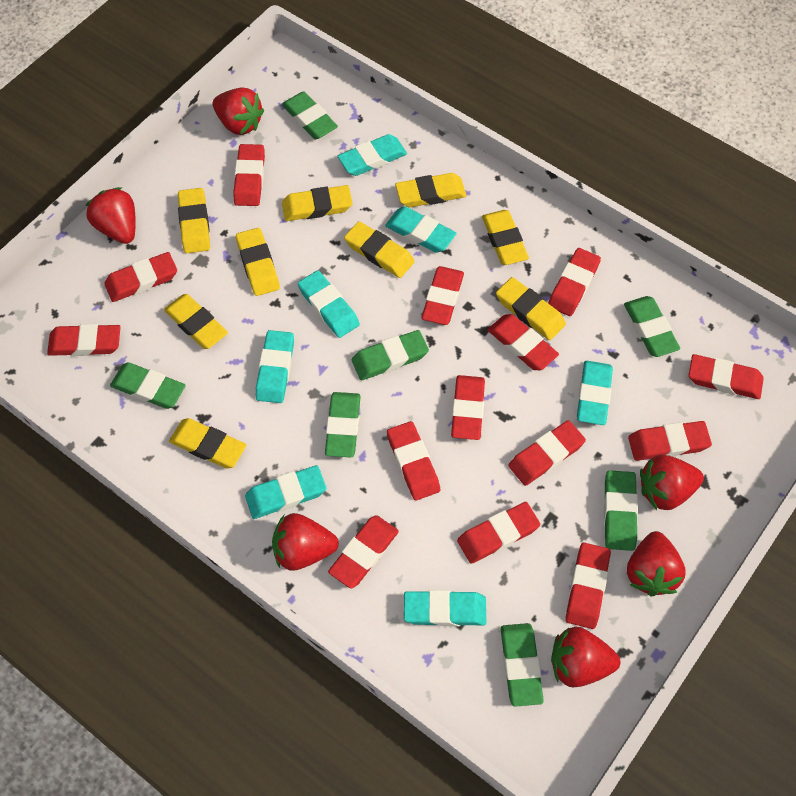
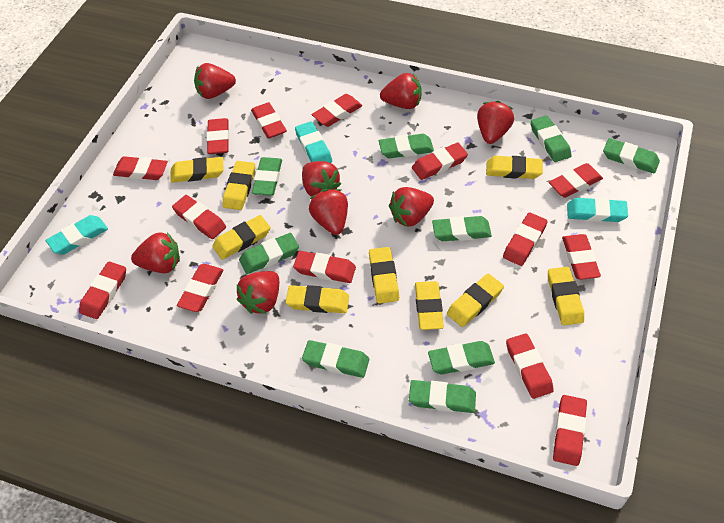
green eraser: [110,362,186,409] [282,91,338,139] [325,392,361,457] [352,330,429,380] [501,623,544,707] [604,470,638,551] [624,296,680,357] = 7 -> [239,233,299,274] [252,157,282,196] [302,340,369,378] [379,134,434,158] [409,380,476,413] [428,341,495,374] [432,216,492,241] [531,115,572,162] [603,138,660,173] = 9
red strawberry: [86,187,136,244] [213,88,264,135] [272,513,339,571] [551,627,620,687] [627,531,686,596] [640,455,704,510] = 6 -> [131,232,180,273] [194,63,236,99] [237,271,279,314] [302,161,341,197] [309,189,348,235] [380,73,422,109] [389,187,434,227] [477,101,514,144] = 8
turquoise eraser: [245,465,326,519] [256,330,294,403] [298,270,360,338] [338,134,407,176] [385,207,457,253] [404,590,486,626] [577,361,613,425] = 7 -> [46,215,108,254] [295,121,332,163] [567,198,628,222] = 3

